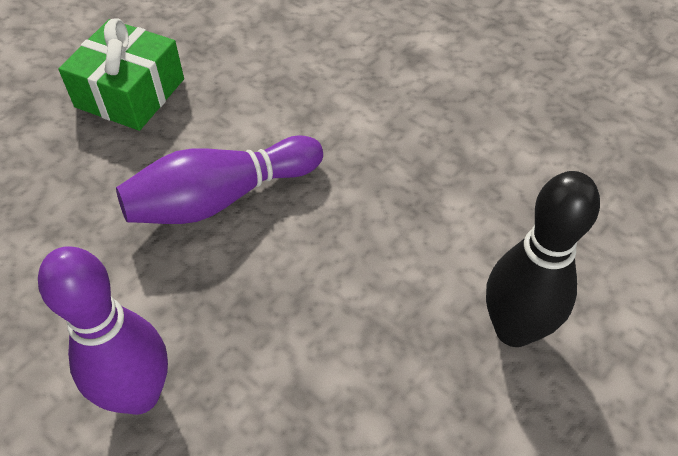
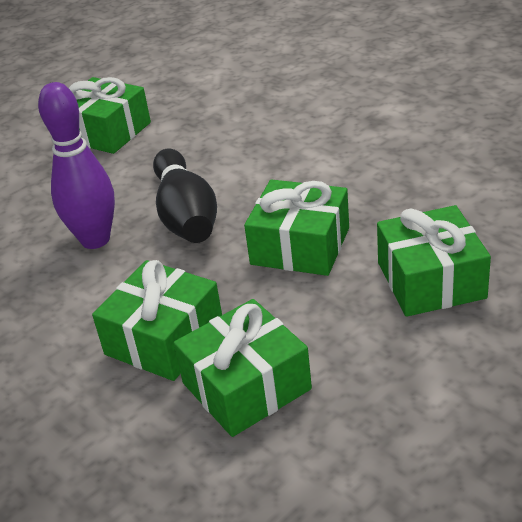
green gift: [58,18,184,131] = 1 -> [69,77,151,154] [92,260,222,381] [174,299,312,437] [244,179,349,276] [377,205,491,317] = 5
purple bowling pin: [38,246,168,415] [116,135,323,224] = 2 -> [38,82,115,249] = 1

